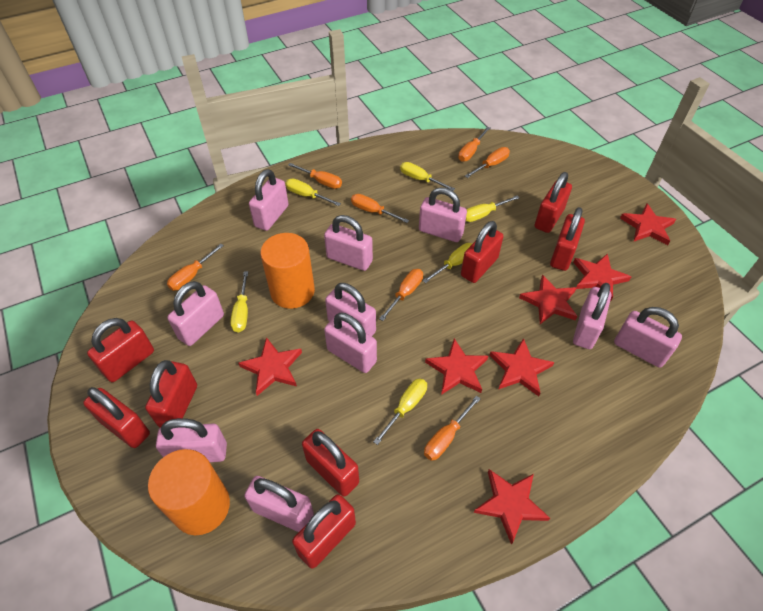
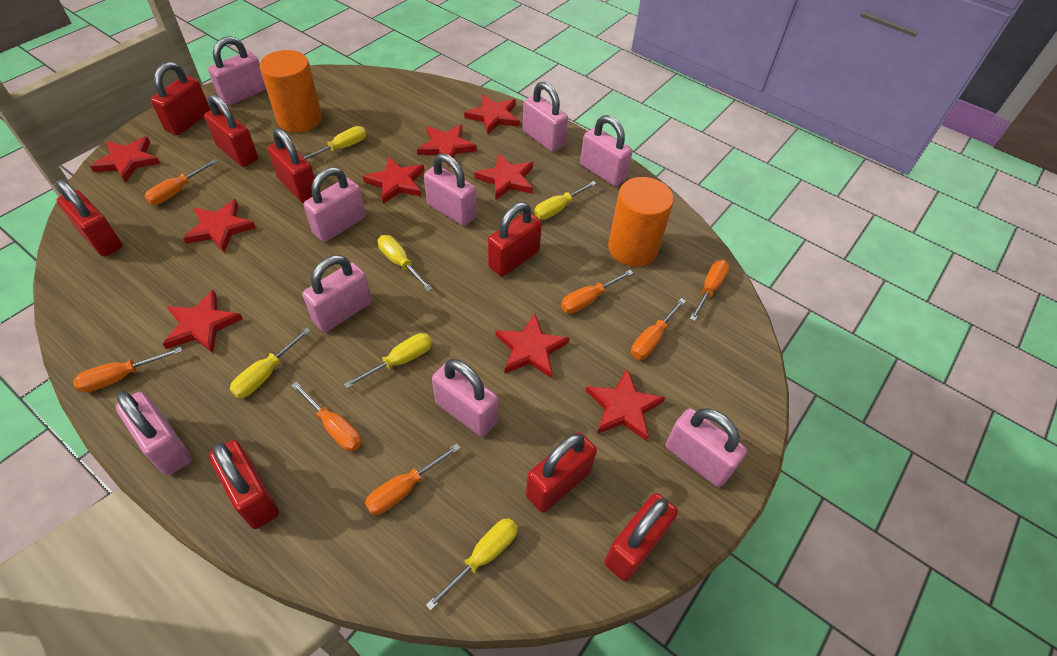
pink padlock: [156,418,227,462] [167,281,224,346] [244,476,314,532] [249,169,289,231] [324,215,373,271] [324,313,377,373] [325,283,376,336] [419,187,467,242] [573,283,611,349] [614,307,682,368] = 10 -> [116,391,192,475] [208,36,266,106] [302,255,372,332] [304,167,366,242] [424,153,477,226] [432,359,498,437] [522,82,568,152] [580,115,633,186] [665,408,747,487] = 9
red star: [238,337,302,396] [425,338,488,395] [473,469,550,545] [489,338,554,397] [519,274,578,324] [573,253,631,301] [620,204,676,245] = 7 -> [90,137,161,183] [163,290,243,353] [183,199,256,252] [363,157,424,204] [417,124,477,167] [464,94,520,135] [475,153,533,200] [495,313,570,378] [586,369,665,441] = 9

